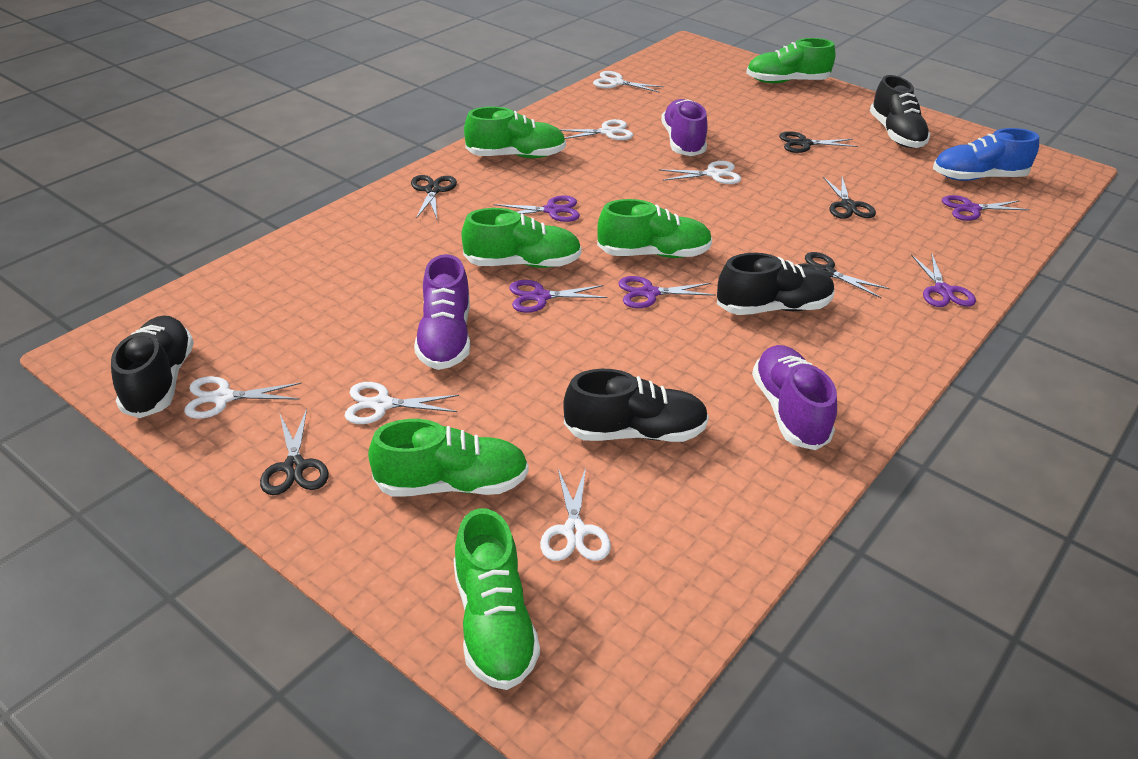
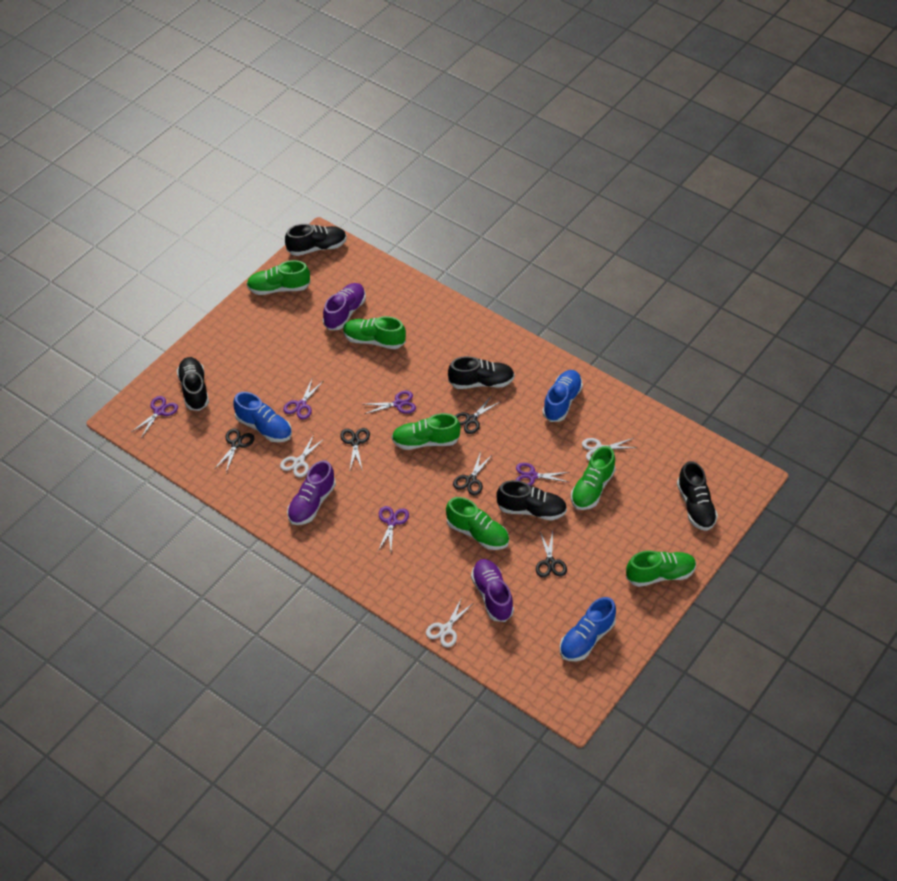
black shoe: [111,315,194,418] [563,369,709,442] [717,253,835,315] [870,75,930,148] = 4 -> [177,357,209,411] [285,224,347,256] [448,356,515,389] [496,480,567,520] [677,461,718,531] = 5
blue shoe: [933,128,1039,181] = 1 -> [233,392,292,442] [542,370,583,422] [560,597,616,661] = 3
white scissors: [184,376,302,419] [345,382,459,424] [540,468,611,561] [560,119,633,140] [593,71,664,93] [659,161,741,184] = 6 -> [280,435,325,477] [426,598,472,647] [582,438,638,461] = 3

